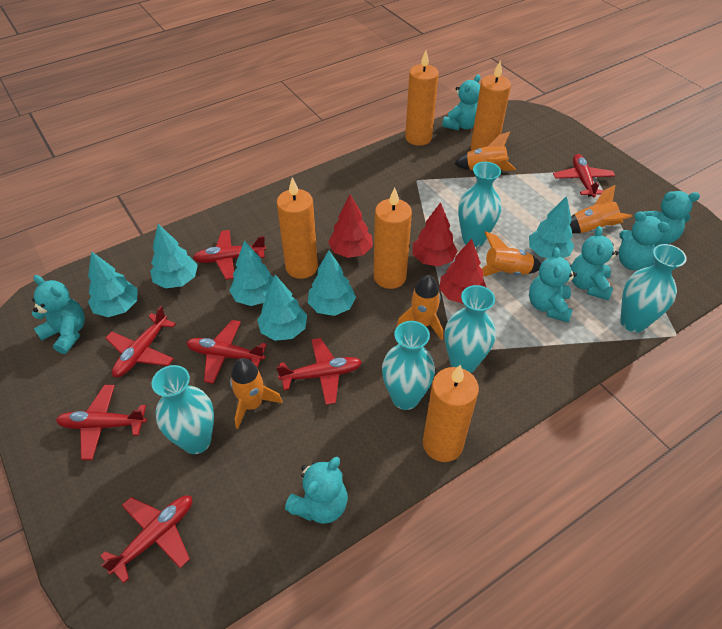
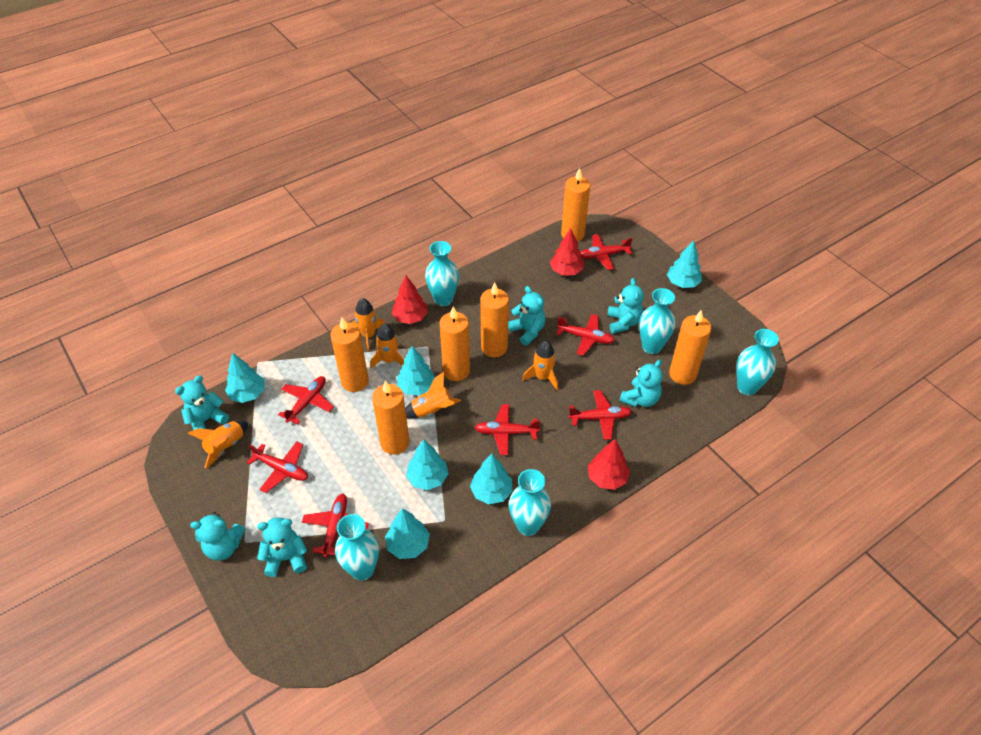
orange candle: [277,178,318,279] [373,187,412,289] [405,50,439,146] [423,365,479,462] [471,61,511,150] = 5 -> [330,318,369,392] [372,381,410,455] [439,306,470,381] [480,282,509,357] [561,168,590,242] [669,310,711,385] = 6
turquoise teddy bear: [32,275,85,354] [285,457,348,524] [442,74,481,130] [529,247,577,322] [571,226,619,300] [619,211,670,270] [643,191,700,244] = 7 -> [175,375,229,430] [190,512,245,561] [257,517,307,577] [508,286,546,346] [607,278,644,334] [619,359,663,407] = 6

